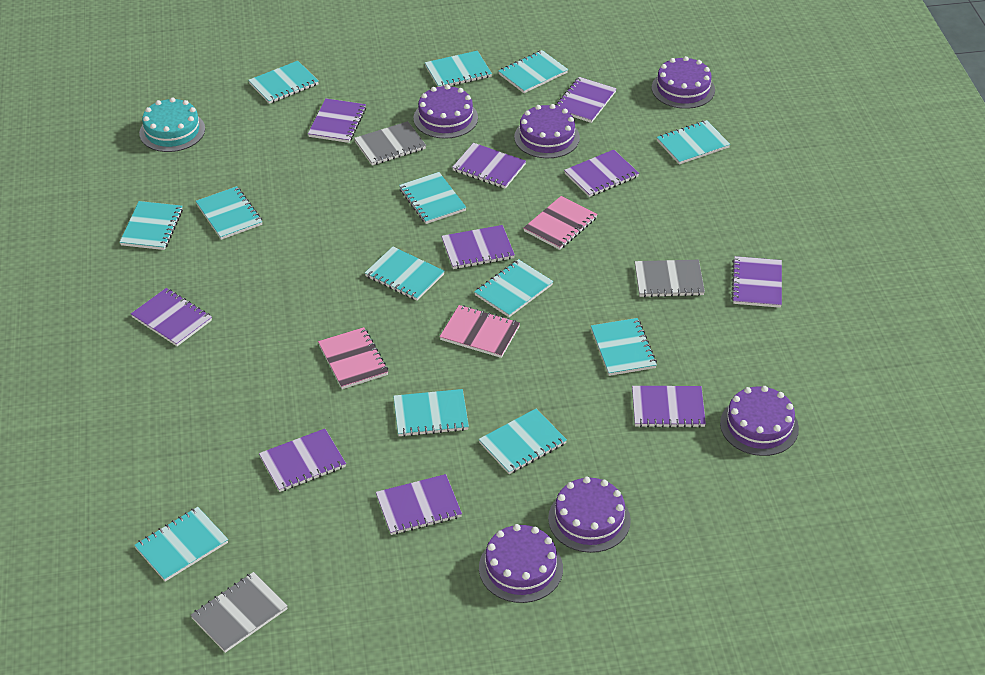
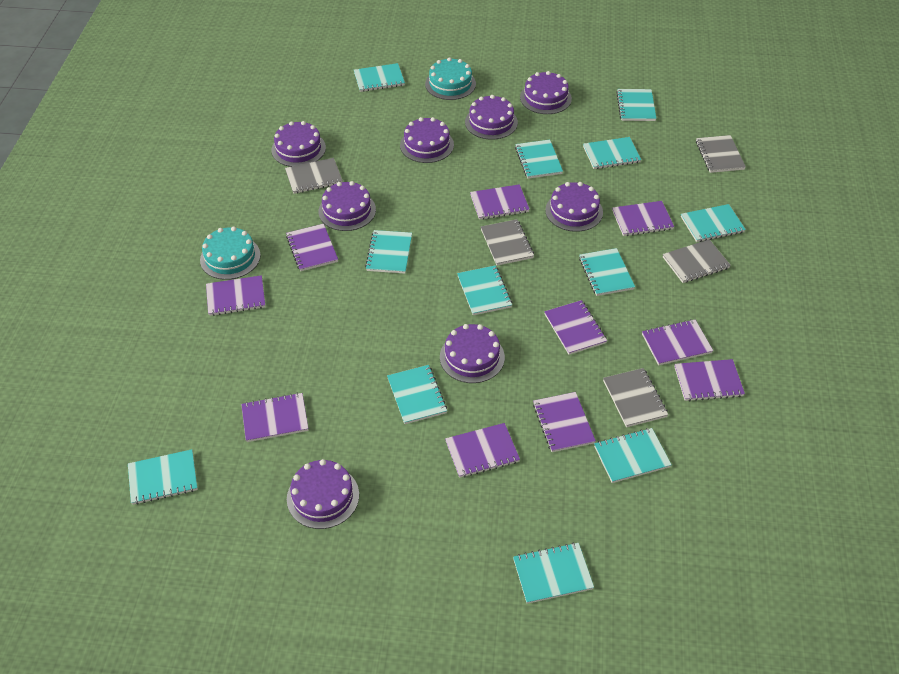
grey notebook: [191,572,288,653] [354,121,426,165] [635,260,705,297] = 3 -> [285,158,343,194] [481,219,534,266] [603,368,668,427] [663,239,731,283] [696,135,746,173] = 5
pink notebook: [318,327,388,389] [439,305,520,358] [524,196,598,250] = 3 -> none = 0
purple cake: [414,85,478,139] [479,524,563,603] [514,104,580,158] [548,477,631,553] [652,56,715,109] [720,386,799,456] = 6 -> [271,121,326,167] [287,459,359,529] [319,181,376,231] [400,117,454,163] [440,324,505,383] [465,95,518,140] [520,71,572,114] [545,182,603,232] = 8
turquoise cake: [139,97,205,152] = 1 -> [200,227,261,280] [425,57,476,100] = 2
turquoise notebook: [120,201,183,250] [134,507,228,582] [196,186,263,240] [248,61,319,104] [365,247,445,301] [393,389,469,437] [399,172,466,224] [425,51,492,87] [474,259,553,317] [479,409,567,474] [498,50,568,93] [591,318,657,376] [657,120,730,165] = 13 -> [128,449,198,505] [354,63,405,92] [365,230,412,274] [387,365,447,424] [457,265,512,315] [513,543,594,604] [515,140,563,179] [579,248,635,296] [583,137,641,169] [594,428,672,483] [616,89,657,121] [681,204,746,242] = 12

